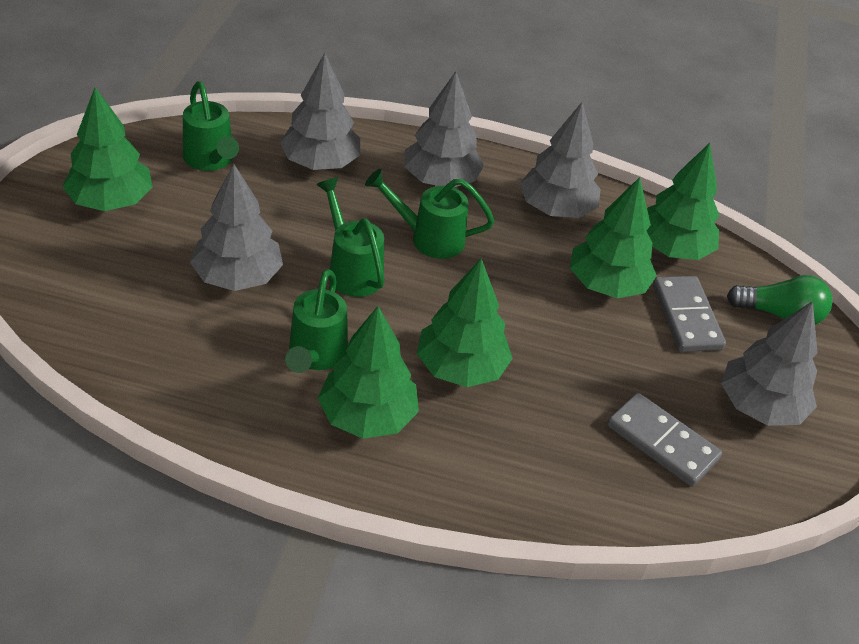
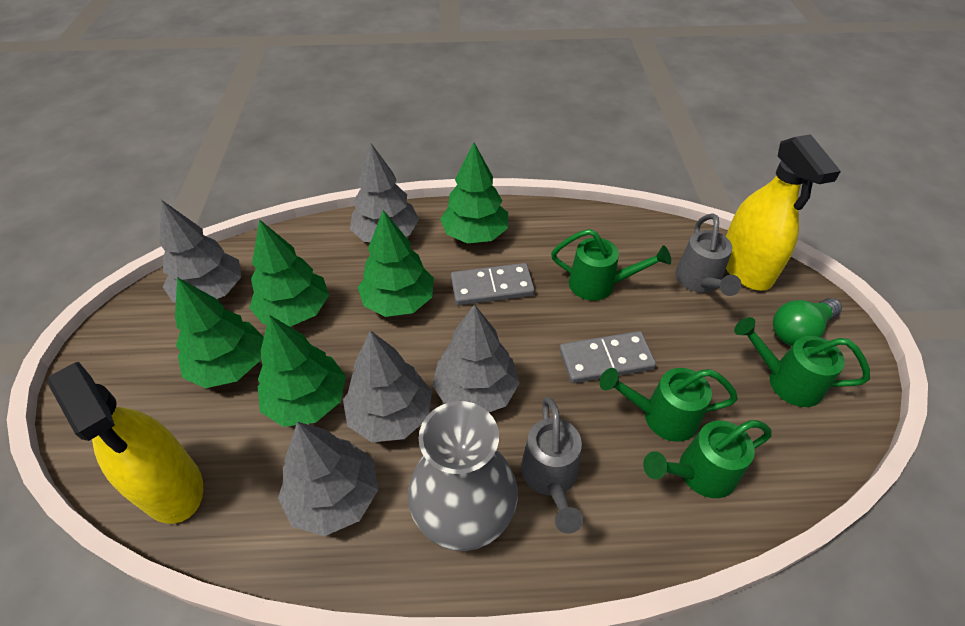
grey vase: none = 0 -> [408,401,518,551] = 1
grey watering can: none = 0 -> [521,397,584,534] [675,213,741,296] = 2
yellow spray bottle: none = 0 -> [47,362,203,524] [726,134,841,291] = 2

